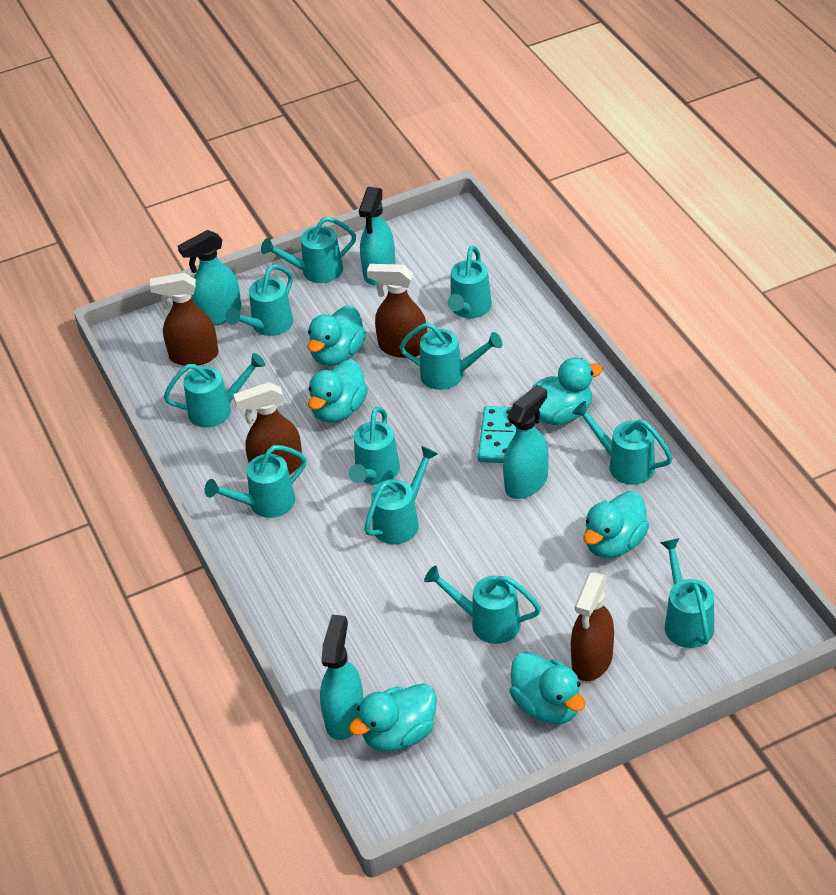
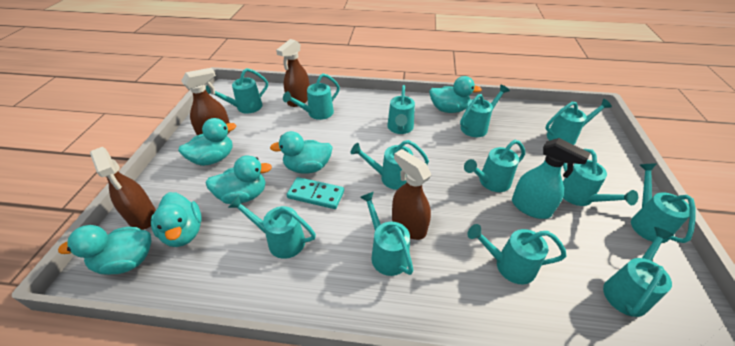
turquoise spray bottle: [178,230,241,326] [320,615,364,740] [359,187,396,285] [503,385,549,499] = 4 -> [512,138,591,219] = 1
turquoise watering can: [164,353,265,427] [204,445,307,518] [225,264,293,336] [261,217,356,283] [349,407,400,485] [364,446,438,544] [399,323,502,390] [424,566,541,644] [447,245,492,318] [572,401,673,485] [660,538,714,648] = 11 -> [206,68,268,114] [228,195,316,259] [283,74,340,120] [351,140,429,190] [360,192,413,276] [387,85,415,134] [460,85,510,137] [464,140,525,192] [467,224,566,284] [545,99,612,145] [563,149,638,206] [603,227,674,317] [631,164,696,243] = 13

